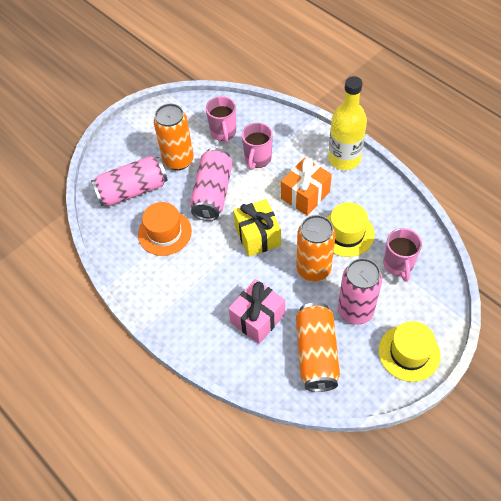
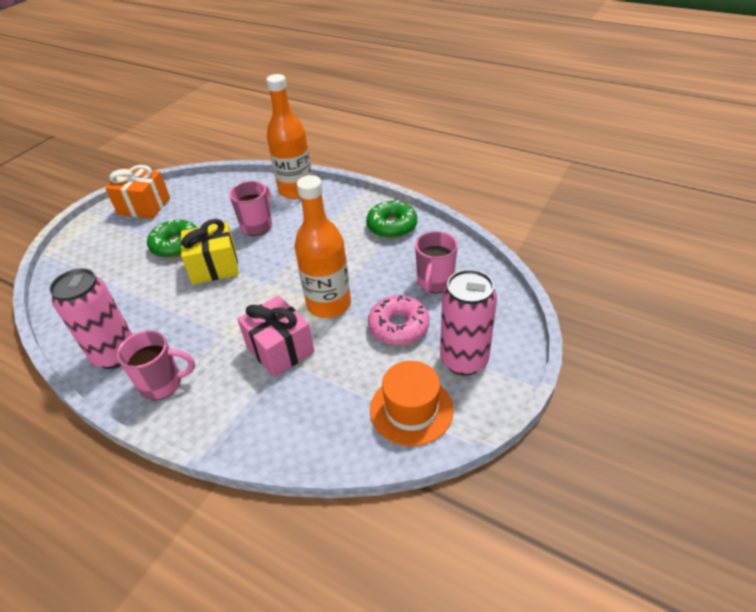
green donut: none = 0 -> [147,219,197,258] [366,200,417,238] = 2
orange bottle: none = 0 -> [266,74,312,199] [295,175,351,318] = 2
orange can: [154,103,194,170] [296,215,336,282] [296,303,340,392] = 3 -> none = 0
pink can: [91,156,168,206] [190,148,233,221] [338,258,382,325] = 3 -> [49,268,133,369] [440,269,497,376] = 2
pink donut: none = 0 -> [368,295,429,345] = 1
yellow bottle: [328,76,367,170] = 1 -> none = 0
yellow hat: [327,202,375,257] [379,321,440,382] = 2 -> none = 0

